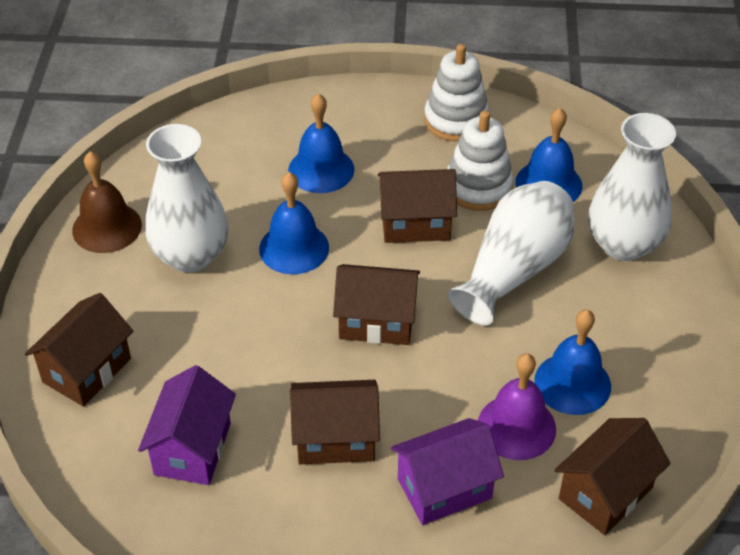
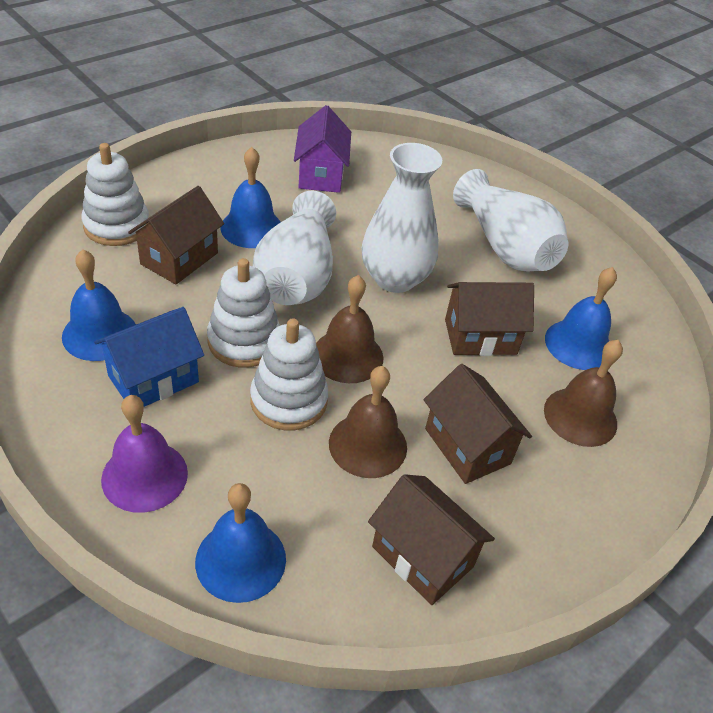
blue house: none = 0 -> [94,307,204,407] = 1
brown bell: [72,151,142,253] = 1 -> [316,275,383,383] [329,366,407,478] [544,340,623,447] = 3
brown house: [25,293,133,407] [290,380,380,464] [333,264,420,345] [378,169,457,243] [554,418,671,535] = 5 -> [128,186,224,284] [368,474,495,605] [424,364,532,484] [445,282,534,356] = 4
purple house: [138,365,236,485] [391,418,504,525] = 2 -> [294,105,351,193] = 1
white stacking toy: [424,44,490,142] [447,111,514,211] = 2 -> [81,143,149,246] [207,258,280,368] [250,318,329,430] = 3

